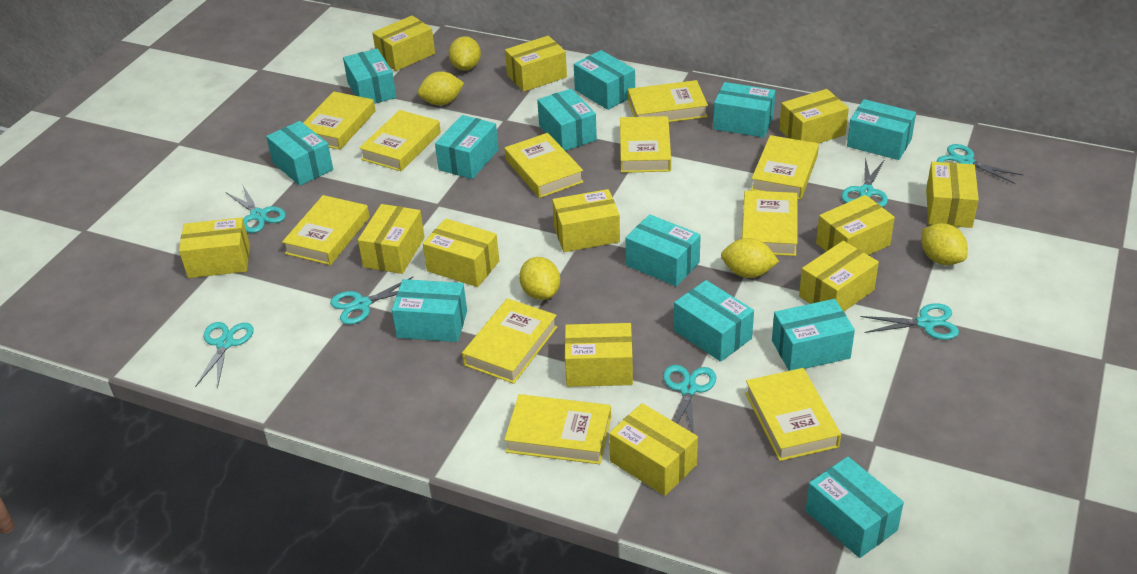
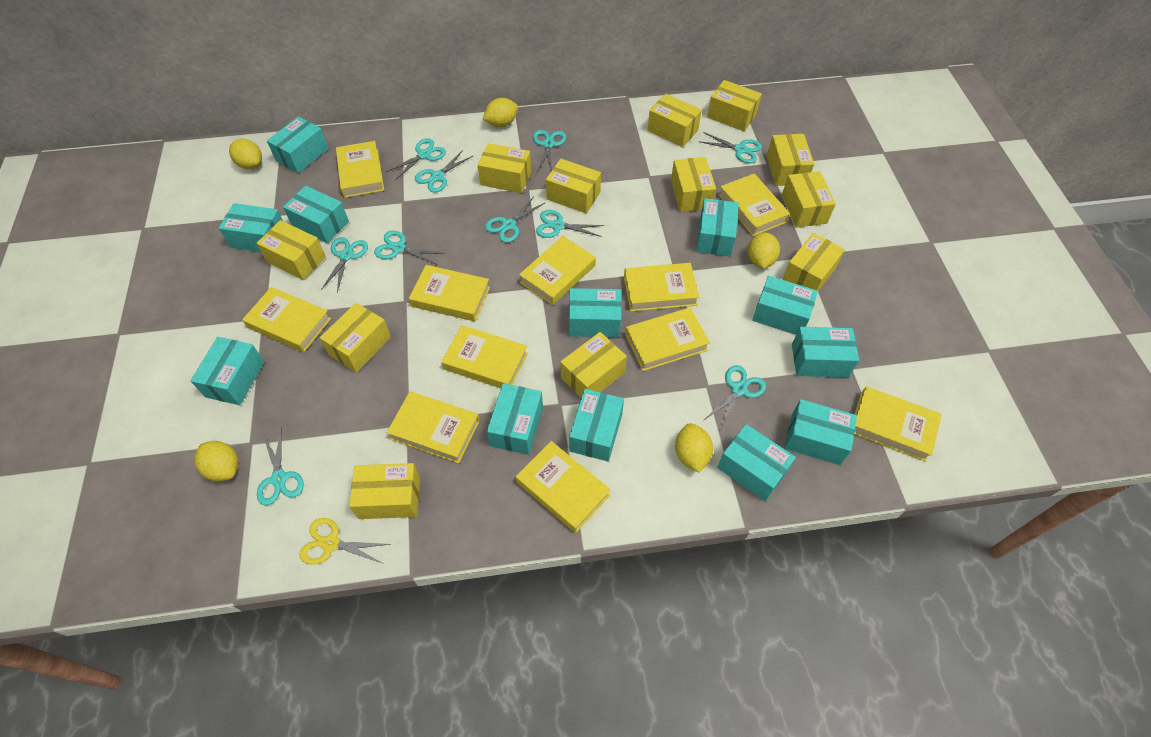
turquoise scissors: [195,322,254,389] [225,184,286,233] [330,277,413,325] [663,365,716,433] [841,157,888,207] [860,303,959,340] [937,144,1023,184] = 7 -> [257,427,304,506] [321,237,368,293] [374,231,445,265] [386,138,446,180] [415,150,473,193] [485,196,545,243] [533,130,566,172] [536,210,604,238] [698,132,762,163] [704,365,766,430] = 10
yellow scissors: none = 0 -> [300,518,390,565] = 1

